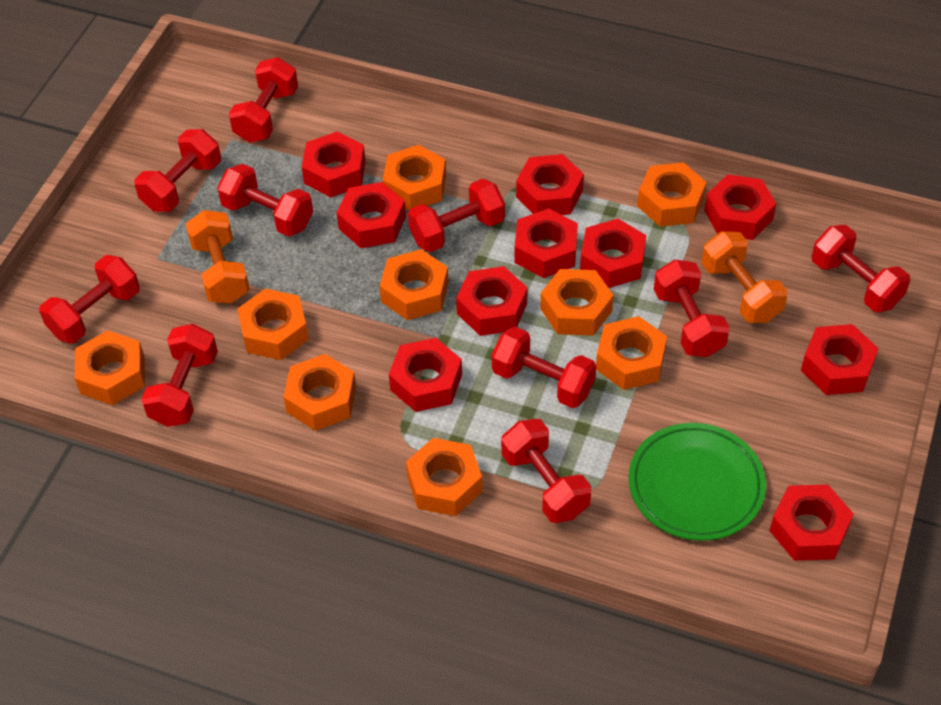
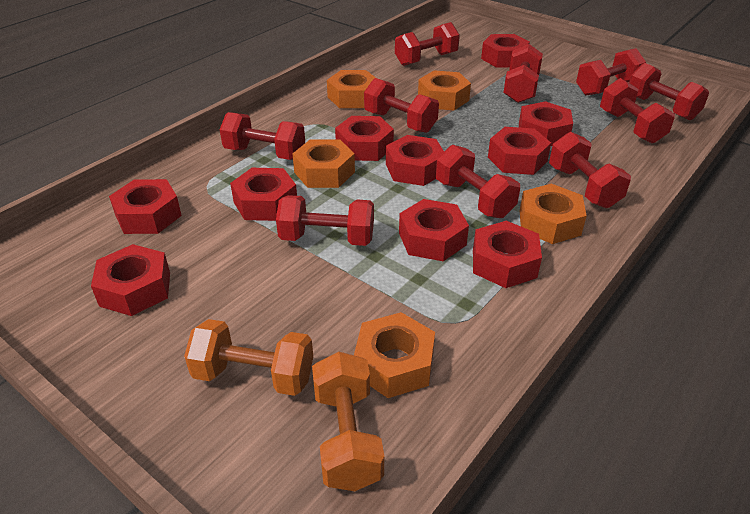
green plate: [629,423,766,541] = 1 -> none = 0
orange nut: [75,330,145,405] [237,289,309,360] [283,354,356,431] [380,249,449,320] [383,145,446,210] [406,438,482,516] [540,269,614,336] [596,316,667,390] [637,162,707,227] = 9 -> [292,139,355,188] [327,70,376,108] [354,312,435,398] [418,70,471,111] [520,184,587,244] = 5

